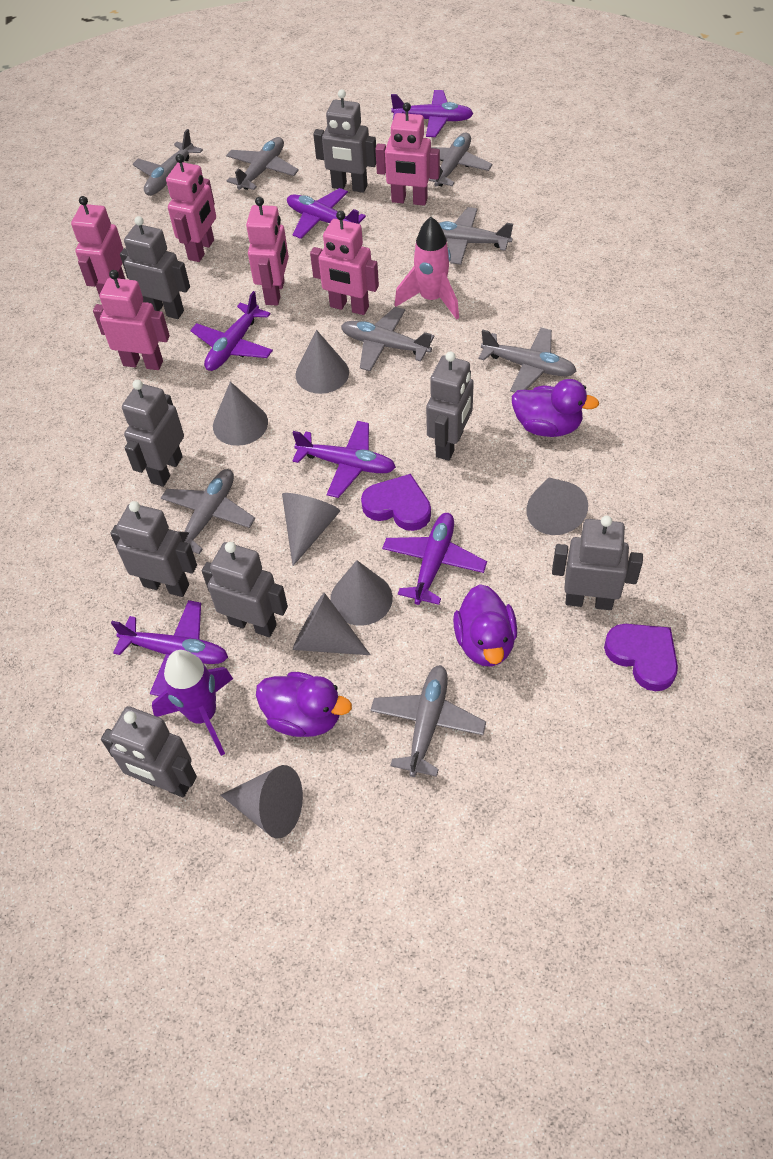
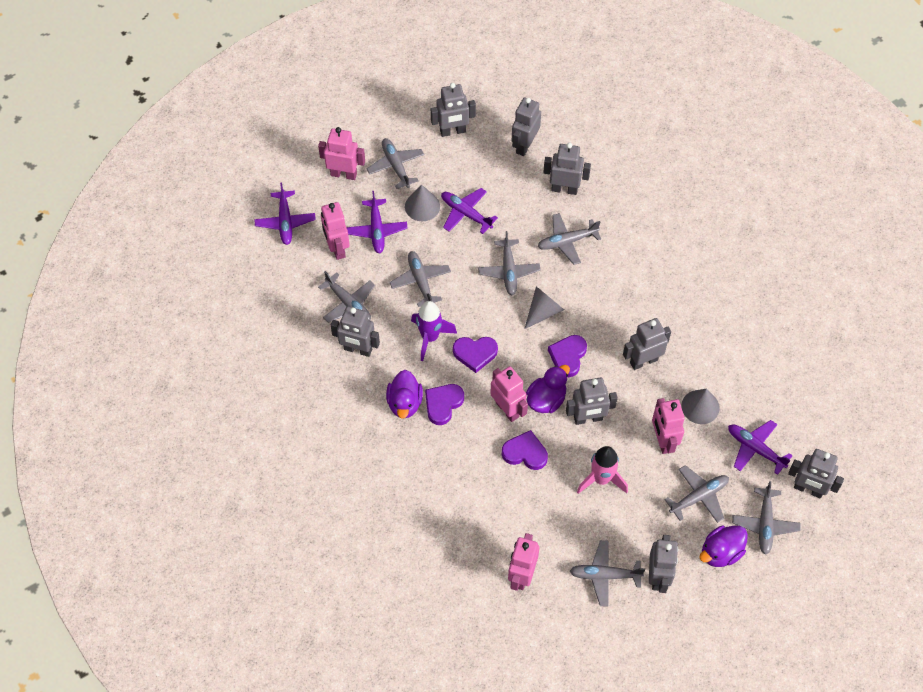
grey cone: [213,381,268,446] [220,765,303,838] [282,493,340,566] [293,593,371,655] [295,330,349,394] [330,560,393,626] [526,477,588,535] = 7 -> [405,185,440,221] [524,286,564,329] [681,388,720,424] = 3
pink robot: [71,196,125,295] [93,270,170,370] [166,154,216,262] [246,197,289,305] [310,211,379,315] [375,102,440,206] = 6 -> [318,127,365,180] [321,202,350,260] [490,366,528,422] [508,533,539,591] [652,398,685,454] = 5
purple heart: [361,474,431,531] [604,624,678,691] = 2 -> [425,384,464,425] [453,337,498,373] [502,430,548,470] [548,335,587,377] = 4
purple plane: [111,600,228,696] [190,291,273,371] [287,188,366,239] [292,421,396,498] [382,513,487,605] [391,90,474,137] = 6 -> [254,183,316,245] [346,191,407,254] [441,188,498,234] [728,420,793,475] = 4

